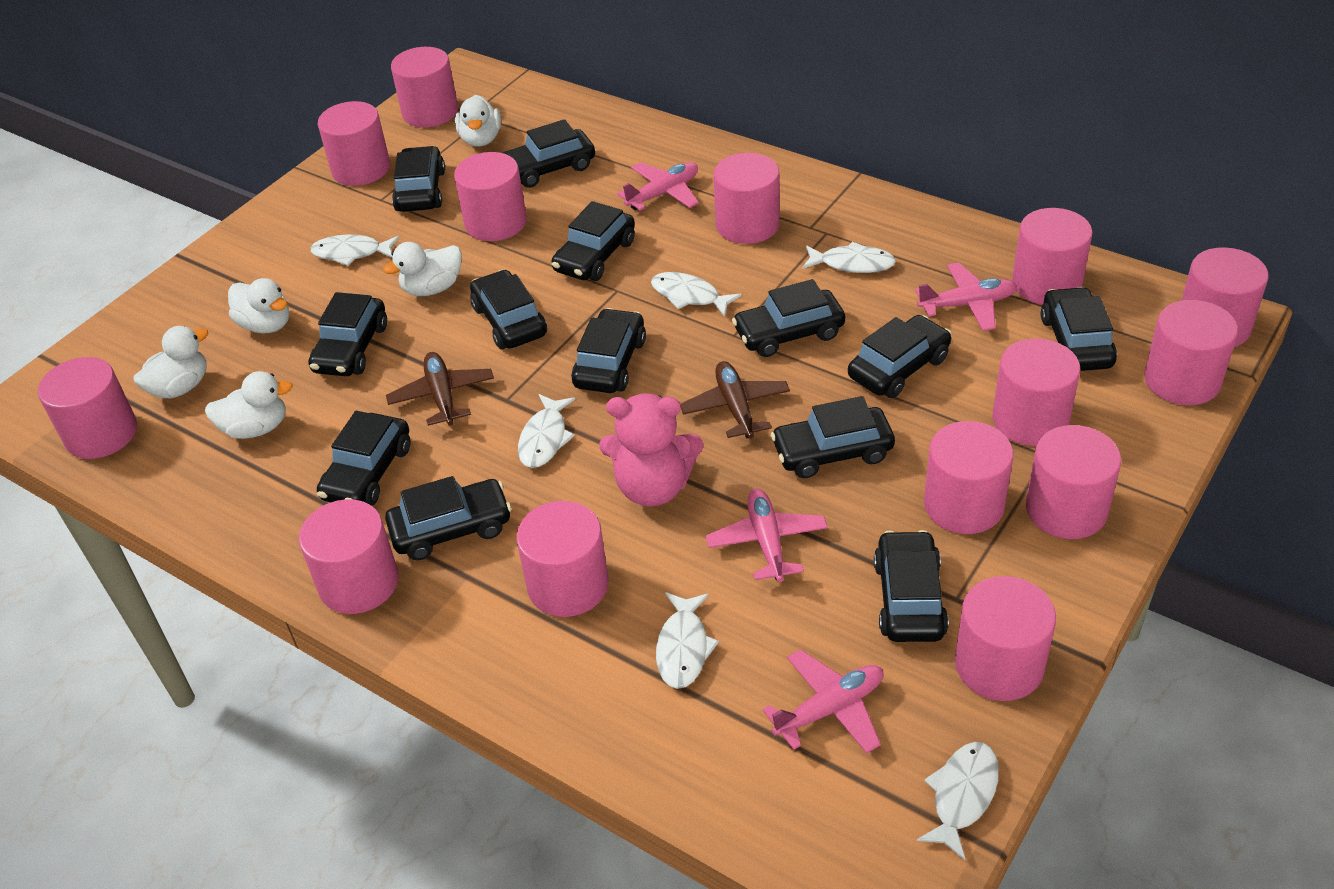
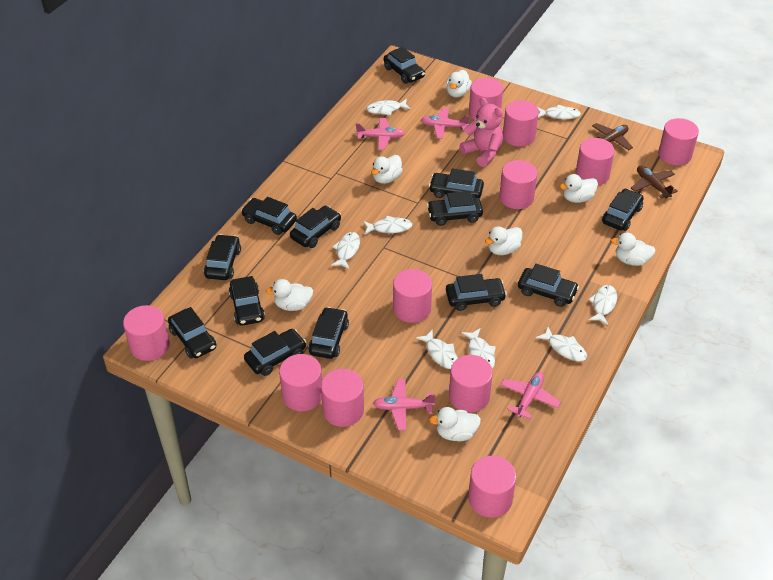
pink cylinder: [38,357,137,459] [299,499,399,614] [318,101,390,186] [391,47,458,127] [454,152,527,241] [516,501,609,617] [713,153,780,244] [924,421,1013,534] [955,576,1056,701] [992,338,1080,446] [1012,208,1093,305] [1026,425,1121,539] [1144,300,1238,405] [1181,247,1269,347] = 14 -> [123,305,170,361] [279,354,322,411] [321,369,364,427] [393,269,432,323] [449,355,493,412] [468,456,516,518] [469,78,503,120] [499,160,537,209] [503,100,539,147] [576,138,615,186] [658,118,699,166] = 11
white duck: [133,326,208,398] [205,371,293,439] [228,278,289,333] [383,242,462,296] [455,95,501,147] = 5 -> [266,279,313,311] [371,155,403,184] [429,407,481,441] [446,70,472,97] [485,227,523,255] [560,174,598,203] [611,233,656,266] = 7
white fish: [310,235,399,266] [518,394,575,468] [651,272,742,317] [656,592,719,689] [802,242,896,273] [916,742,999,860] = 6 -> [331,232,360,269] [363,216,412,234] [366,99,411,116] [416,329,458,369] [461,328,496,369] [536,327,587,361] [537,105,581,119] [588,285,617,325] = 8

